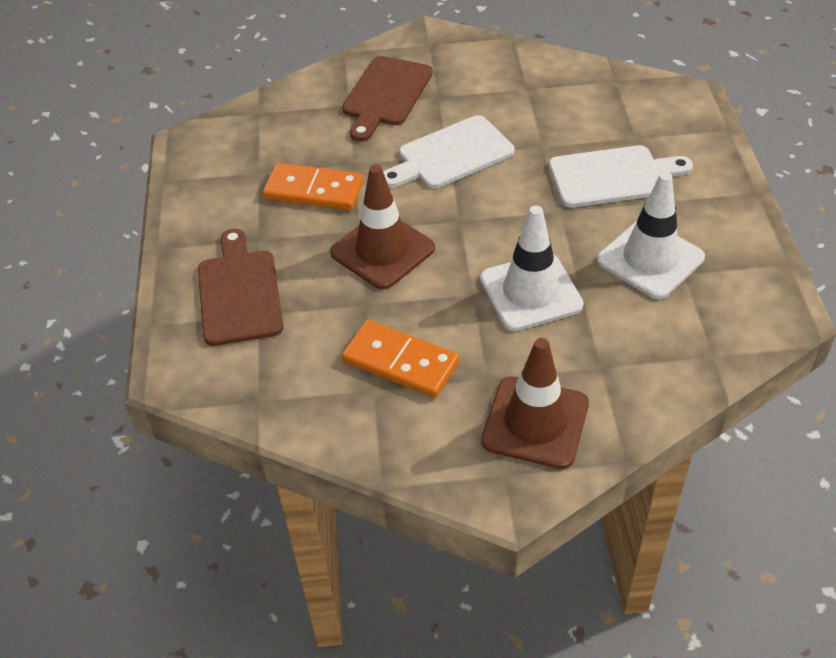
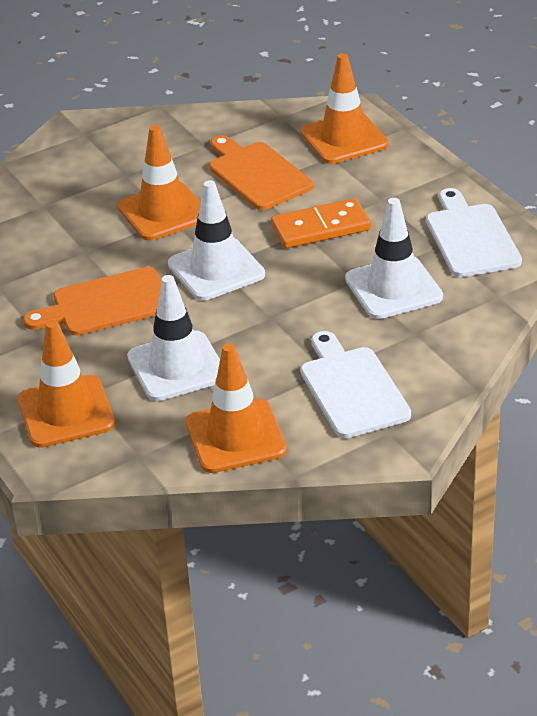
brown cutting board: [198,229,284,346] [342,56,433,142] = 2 -> none = 0
brown traffic cone: [330,165,435,290] [481,338,589,469] = 2 -> none = 0
orange cutting board: none = 0 -> [23,267,161,335] [209,135,313,210] = 2
orange domino: [263,163,363,211] [342,320,459,398] = 2 -> [271,198,371,248] = 1
orange traffic cone: none = 0 -> [18,320,115,448] [117,125,201,240] [186,343,287,473] [301,53,389,164] = 4
white traffic cone: [480,206,584,331] [597,172,705,299] = 2 -> [127,275,220,401] [168,180,265,300] [345,198,443,319] = 3

